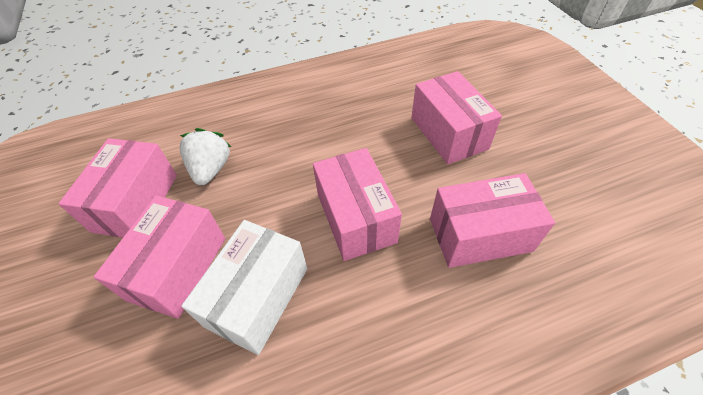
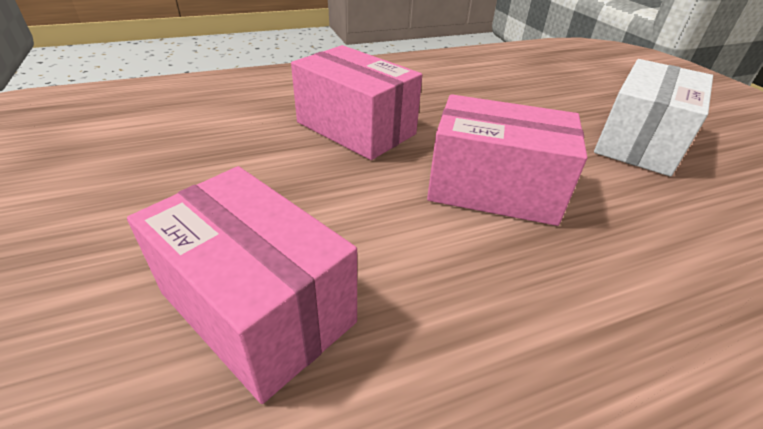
pink box: [58,138,177,237] [94,195,225,319] [313,148,402,261] [411,71,502,164] [430,173,555,268] = 5 -> [127,166,357,404] [291,45,422,160] [427,94,587,226] = 3
white strawberry: [180,128,231,185] = 1 -> none = 0

